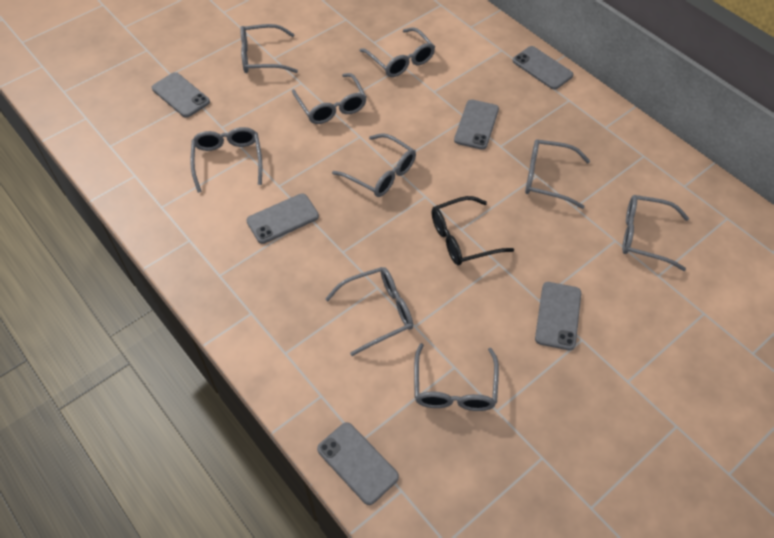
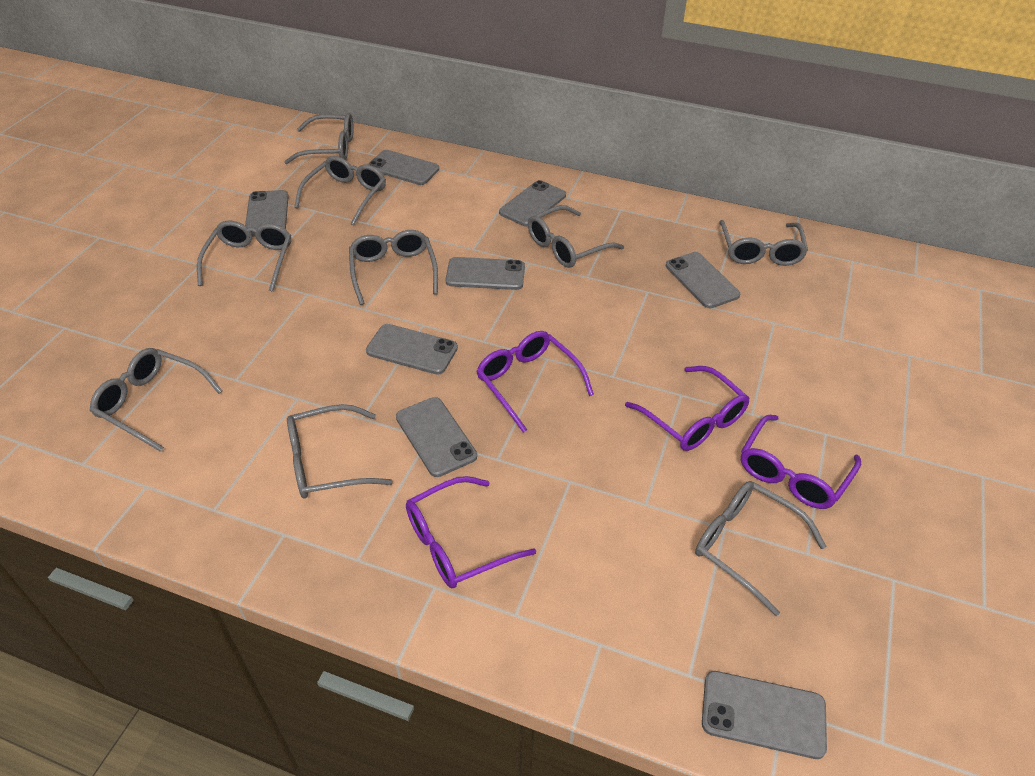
black glasses: [431,196,514,265] = 1 -> none = 0
grey phone: [152,72,210,118] [246,193,319,244] [317,422,399,505] [454,99,499,150] [513,46,573,90] [535,282,581,350] = 6 -> [245,190,289,237] [366,324,458,375] [368,150,439,185] [396,397,477,477] [445,257,525,290] [499,180,566,226] [666,252,740,308] [702,671,827,759] = 8
purple glasses: none = 0 -> [406,476,536,588] [476,331,594,433] [625,366,750,451] [741,415,861,509] = 4

